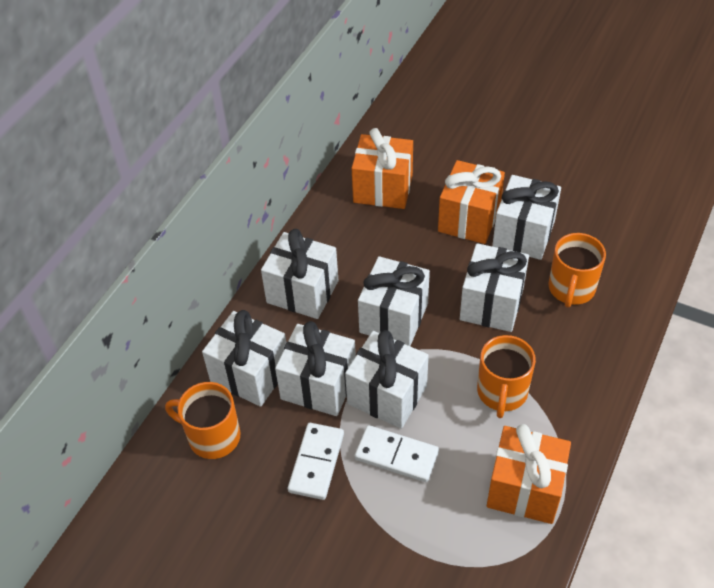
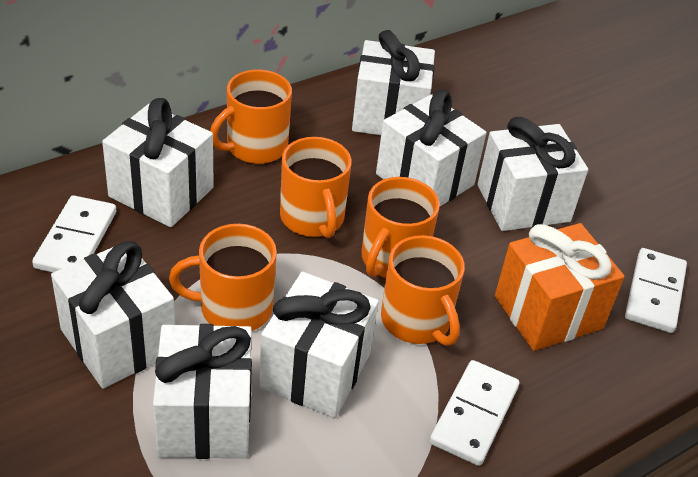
orange gift: [352,128,413,209] [438,160,505,244] [487,424,571,524] = 3 -> [495,223,625,351] = 1
orange mug: [165,382,240,459] [477,335,536,418] [548,233,606,308] = 3 -> [169,224,277,331] [210,70,292,164] [280,137,352,238] [362,177,440,278] [381,235,465,346] = 5
white domino: [288,423,344,500] [355,425,439,482] = 2 -> [32,195,116,272] [430,360,519,466] [625,248,687,333] = 3

